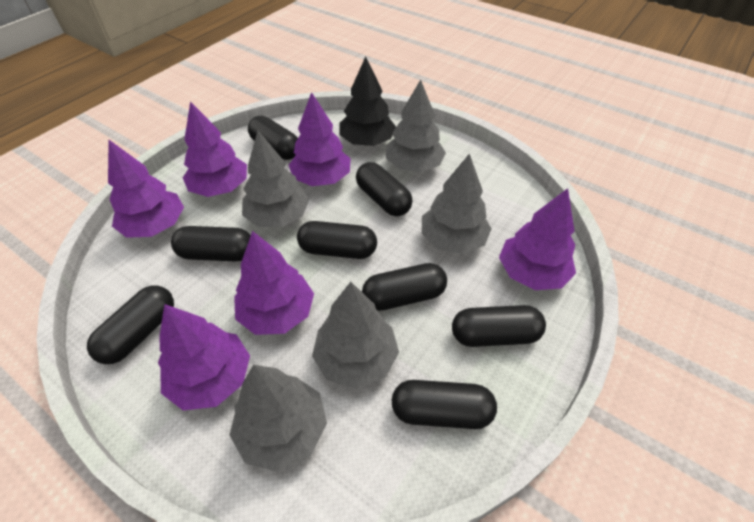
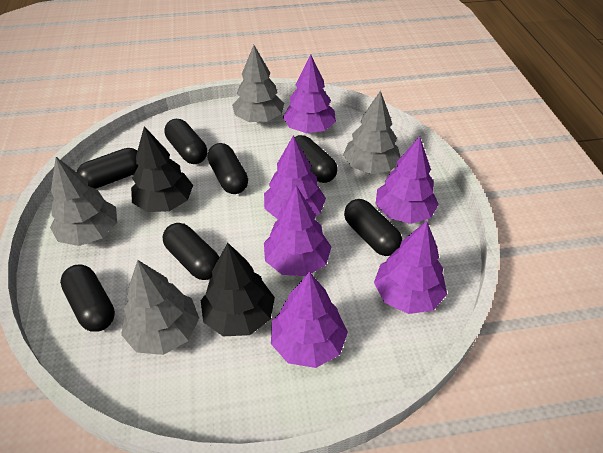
black capsule: [87,285,174,364] [171,226,251,261] [248,116,298,160] [297,221,377,259] [356,162,412,216] [362,263,447,311] [391,380,497,429] [452,305,546,347] = 8 -> [60,264,115,332] [77,148,139,189] [163,223,219,280] [164,119,207,164] [207,143,248,194] [295,135,338,183] [344,199,402,256] = 7
black tree: [339,56,396,146] = 1 -> [131,126,193,212] [201,243,275,336] = 2
grey tree: [230,365,327,472] [242,131,309,227] [312,282,399,389] [386,80,446,172] [422,153,492,254] = 5 -> [50,157,117,246] [121,260,199,355] [232,45,284,122] [343,90,401,174] = 4

